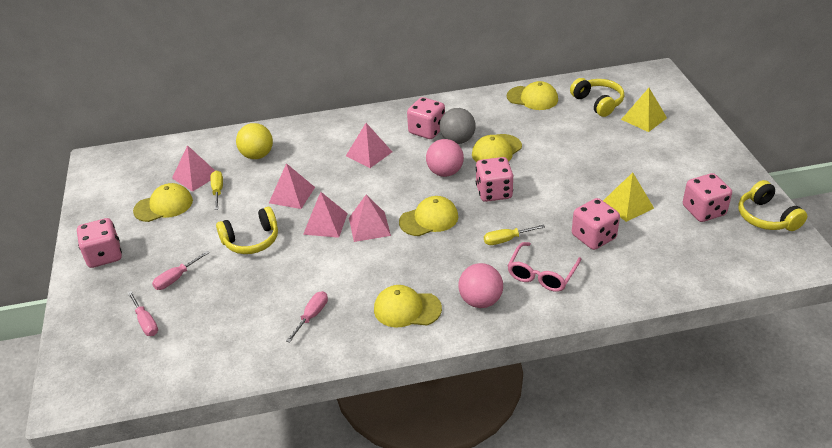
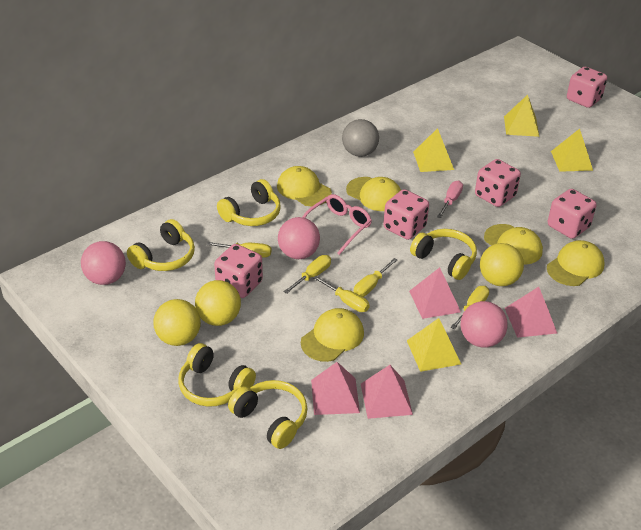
pink ball: [426,139,464,177] [458,263,503,308] = 2 -> [81,241,126,285] [278,217,320,259] [461,301,508,348] = 3
pink pyramid: [172,145,215,192] [269,163,315,209] [303,192,348,238] [346,123,392,168] [349,195,391,242] = 5 -> [311,362,360,415] [361,365,413,419] [409,267,461,319] [505,287,557,338] = 4
pink screwdriver: [128,291,158,336] [152,251,209,290] [286,291,328,343] = 3 -> [437,181,463,218] = 1
yellow ball: [236,123,273,159] = 1 -> [153,299,201,346] [195,280,241,326] [480,243,524,286] = 3
yellow headphones: [216,207,278,254] [570,78,624,117] [738,180,807,231] = 3 -> [127,219,195,271] [178,343,256,407] [217,179,281,226] [228,380,308,449] [410,229,477,280] = 5
yellow pyramid: [603,173,654,222] [621,88,667,132] = 2 -> [407,318,461,372] [413,128,454,172] [504,95,539,137] [551,129,593,172] = 4
yellow screwdriver: [211,171,223,210] [484,224,545,245] = 2 -> [207,242,271,258] [283,255,331,294] [313,276,370,312] [354,258,397,297] [451,286,489,329] = 5

